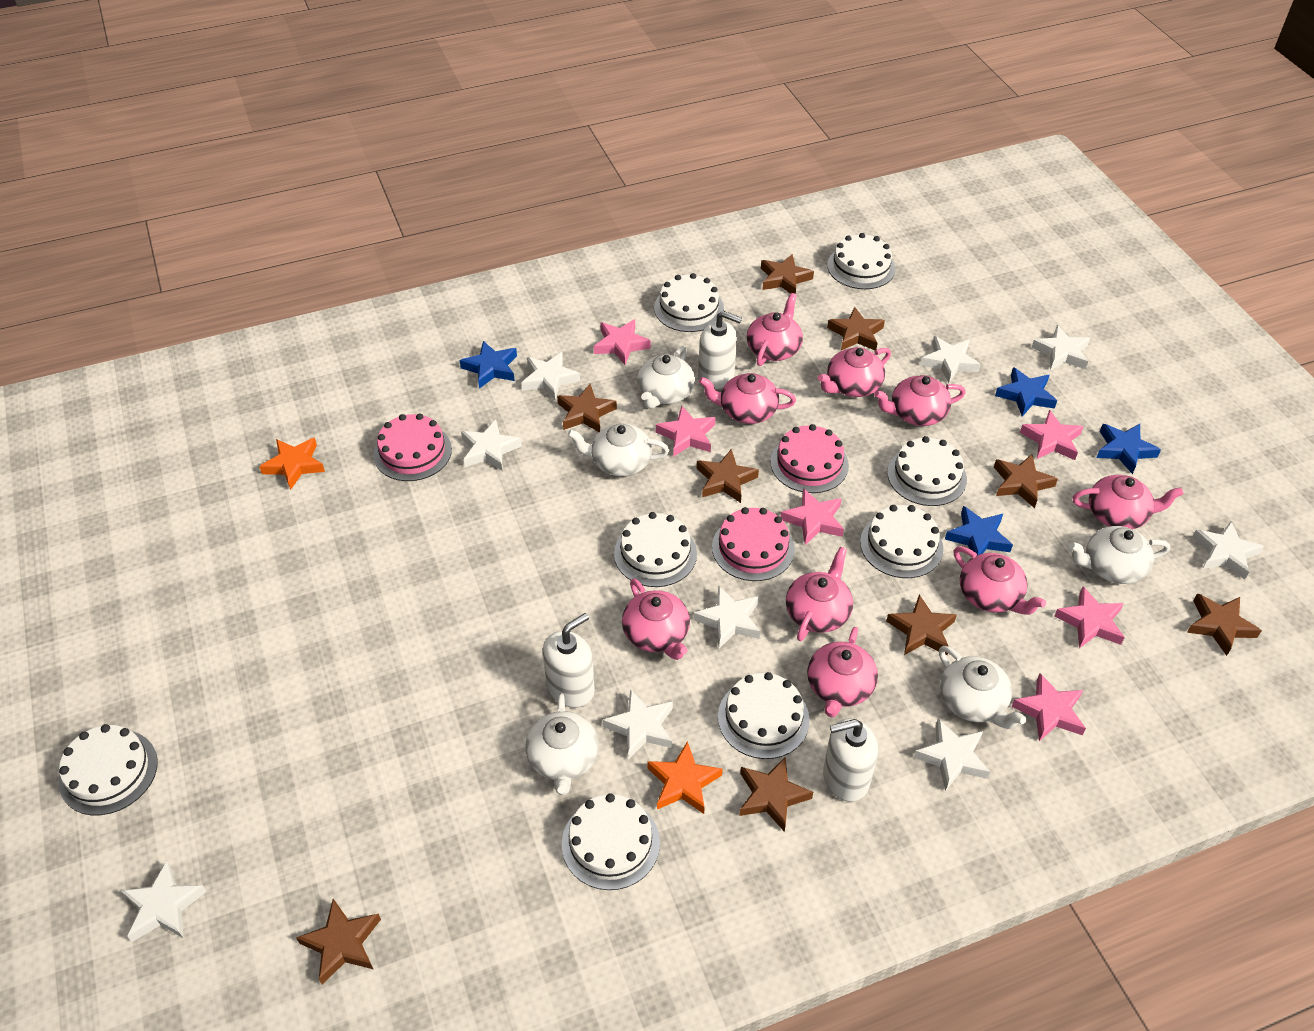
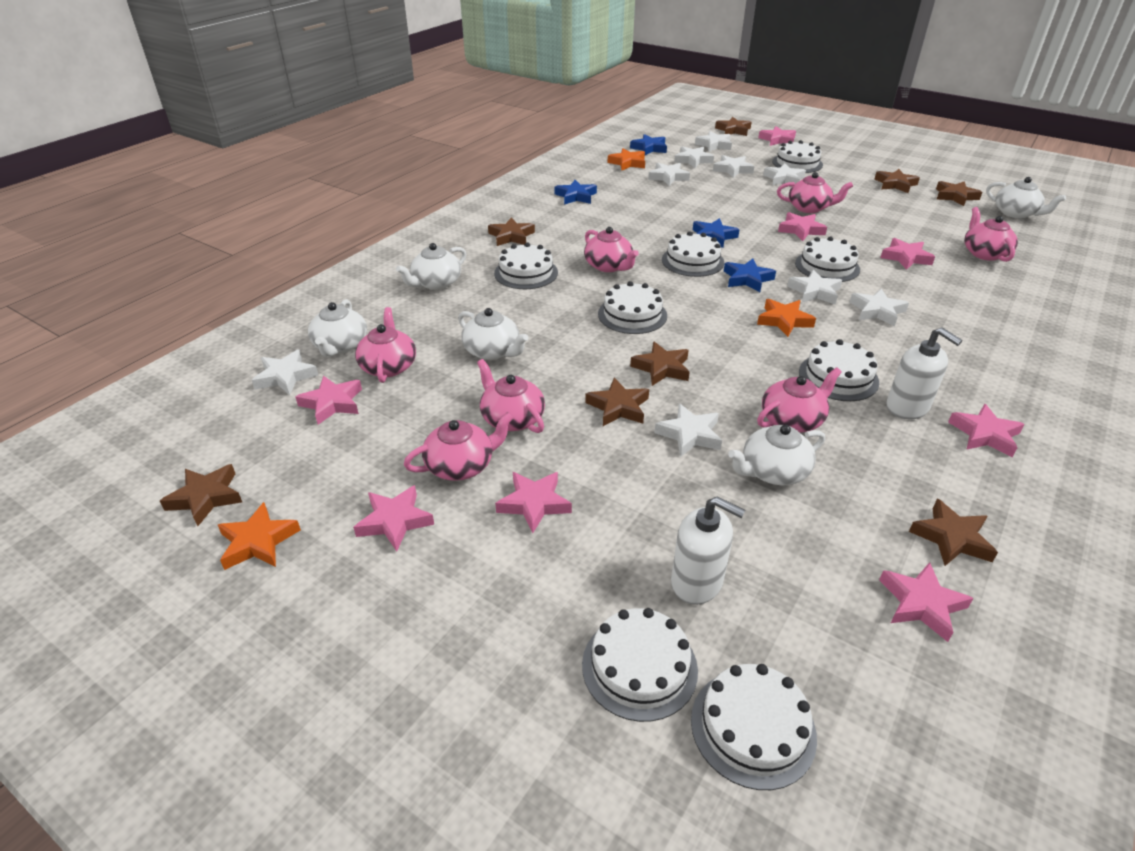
brown star: [296,899,381,984] [557,384,617,432] [697,449,759,503] [739,757,813,832] [761,254,814,294] [827,307,885,350] [886,594,957,655] [994,454,1058,508] [1187,593,1262,656] = 9 -> [160,464,242,526] [488,217,535,246] [585,378,649,426] [630,342,690,386] [715,117,752,136] [875,169,920,193] [909,499,998,566] [936,181,982,206] = 8
orange star: [259,438,325,490] [647,741,723,814] = 2 -> [218,502,301,570] [608,148,645,171] [757,299,816,337] = 3
pink cake: [373,413,452,481] [712,507,795,581] [771,424,849,493] = 3 -> none = 0
pink star: [594,319,651,365] [656,406,716,457] [781,488,844,545] [1011,673,1086,741] [1020,410,1084,460] [1054,587,1125,648] = 6 -> [296,376,362,425] [353,485,434,552] [495,472,572,533] [758,126,796,146] [778,212,827,241] [879,562,974,642] [880,238,935,270] [948,404,1024,457] = 8
pink teapot: [622,579,690,660] [699,373,796,424] [747,293,803,366] [786,547,853,641] [807,627,878,717] [818,347,891,397] [874,375,966,426] [953,546,1046,615] [1072,475,1184,529] = 9 -> [355,307,416,383] [404,413,513,481] [477,359,545,433] [584,227,639,272] [757,367,842,433] [777,172,853,213] [964,207,1018,262] = 7
white soap dispenser: [543,613,595,708] [698,311,742,390] [823,718,878,802] = 3 -> [671,496,745,605] [886,327,963,419] = 2

